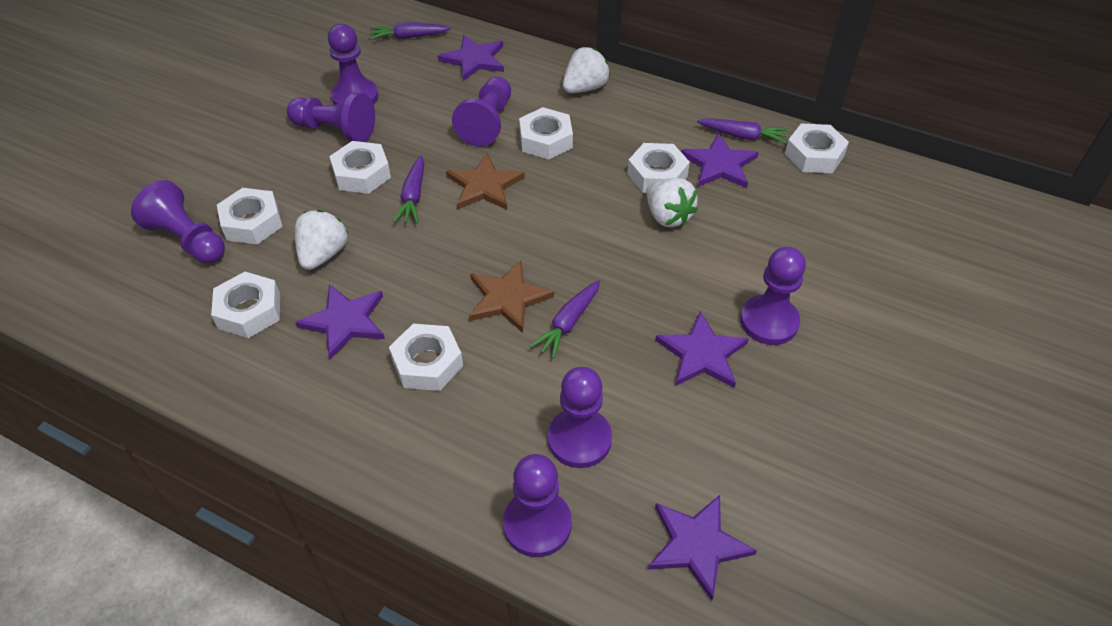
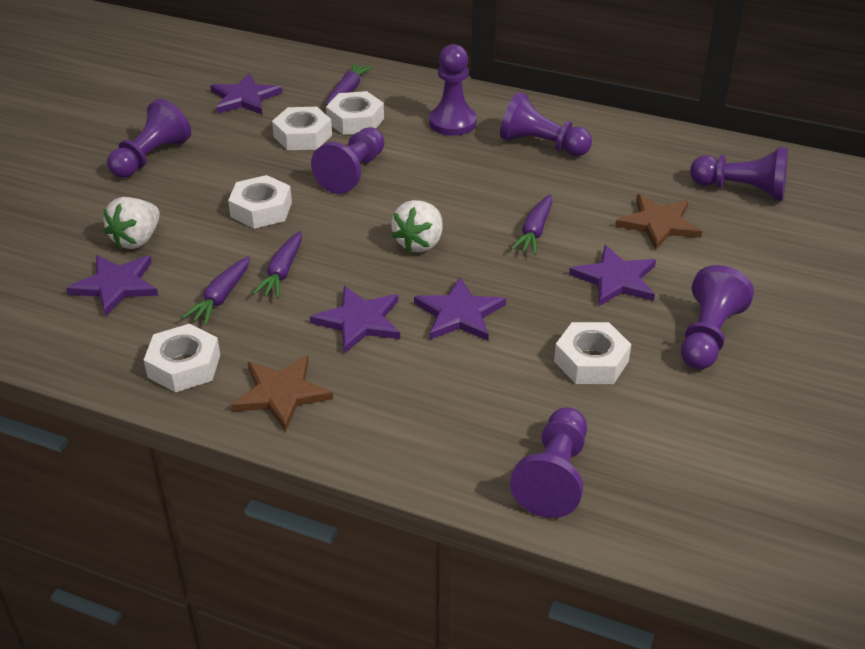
white nut: [211,272,280,338] [217,188,283,244] [329,141,391,194] [389,324,463,391] [519,107,573,160] [627,143,690,193] [785,123,849,173] = 7 -> [144,324,220,392] [228,175,292,229] [272,107,332,150] [326,91,384,135] [554,322,631,384] = 5
white strawberry: [295,210,348,270] [563,47,610,93] [646,178,698,227] = 3 -> [104,197,160,249] [391,200,443,252] = 2

